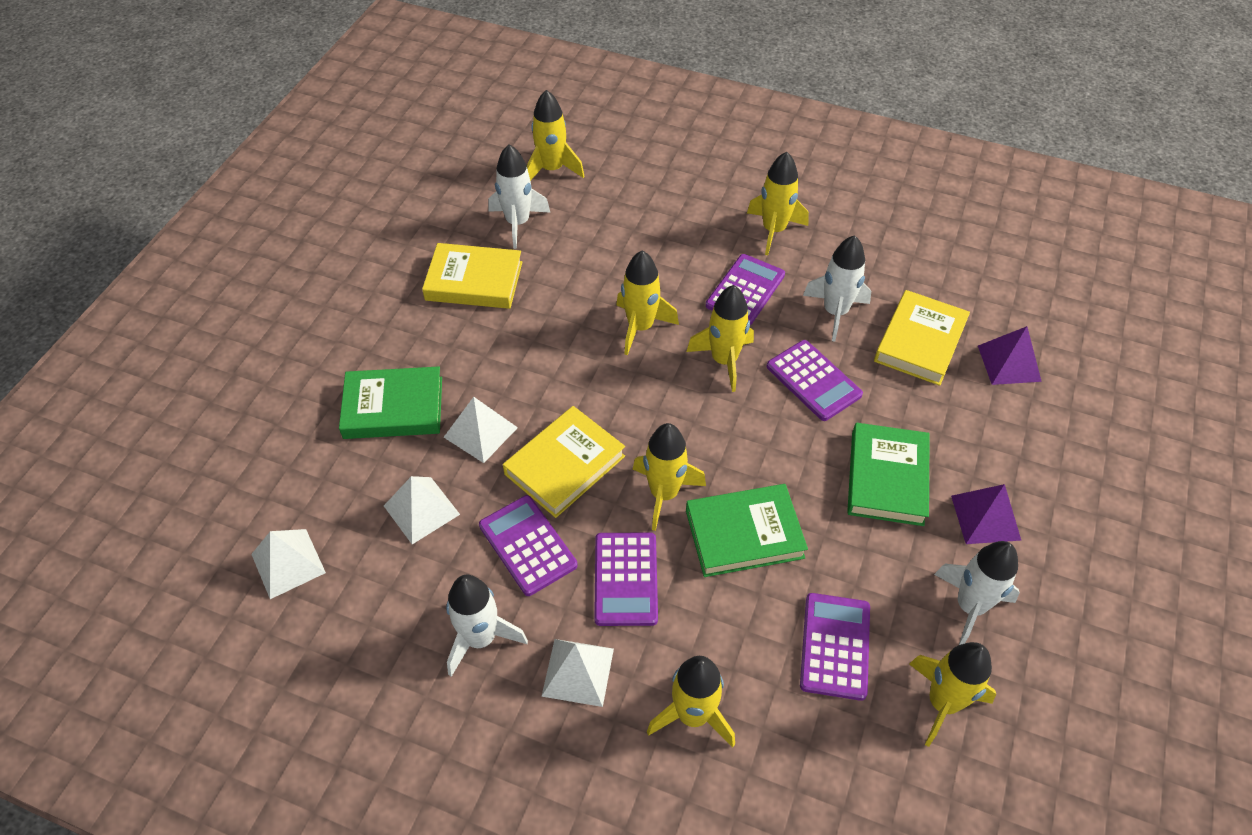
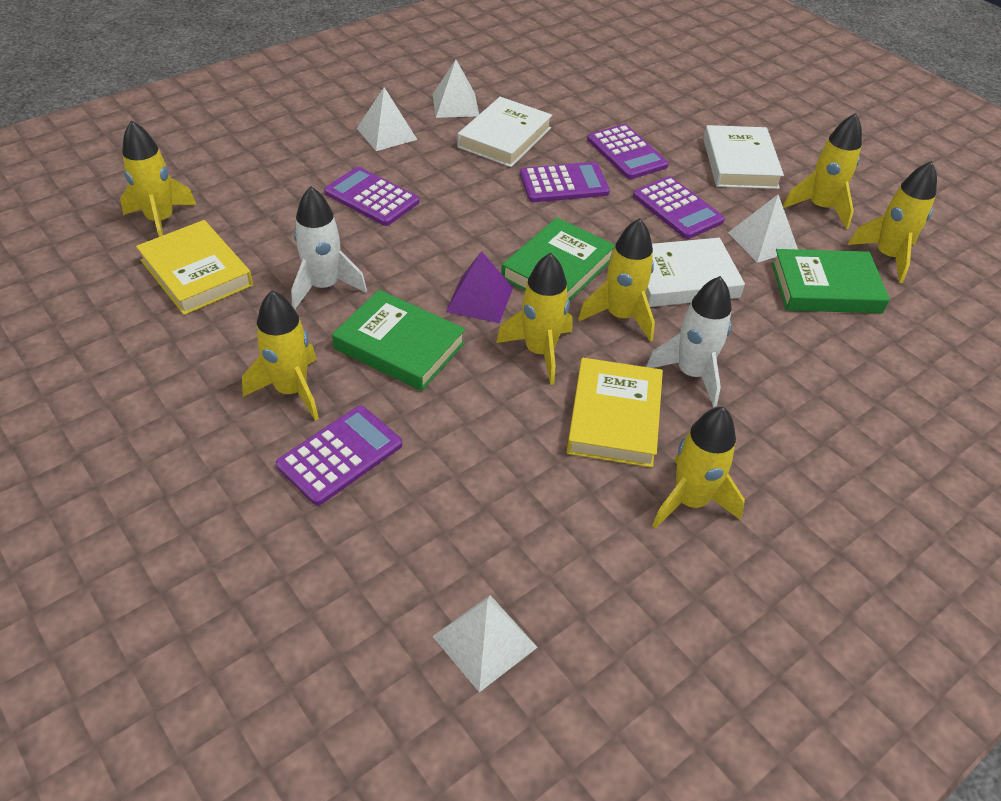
purple pyramid: [951,484,1022,544] [978,326,1042,385] = 2 -> [446,251,513,323] = 1
white book: none = 0 -> [457,97,552,167] [645,238,745,307] [703,125,784,189] = 3
white rocket: [446,575,528,677] [488,144,551,249] [803,235,871,342] [934,541,1020,645] = 4 -> [291,186,367,309] [646,276,732,407] = 2
yellow book: [422,243,522,309] [503,406,625,518] [874,290,970,386] = 3 -> [136,220,253,315] [567,358,663,468] = 2

